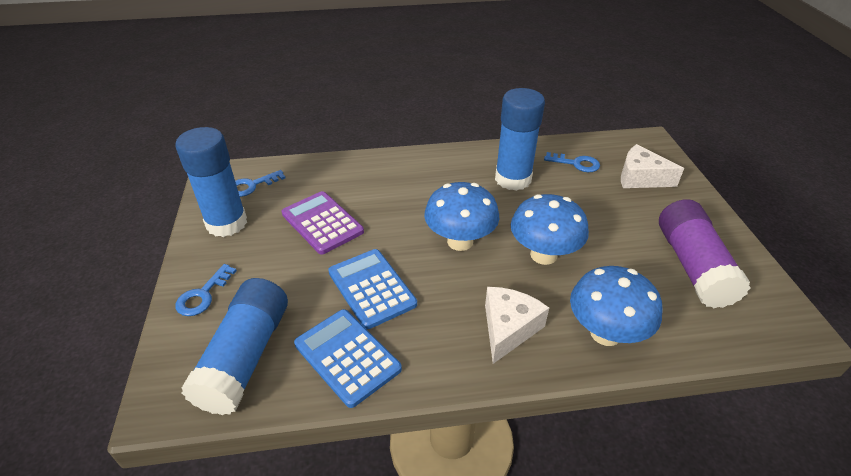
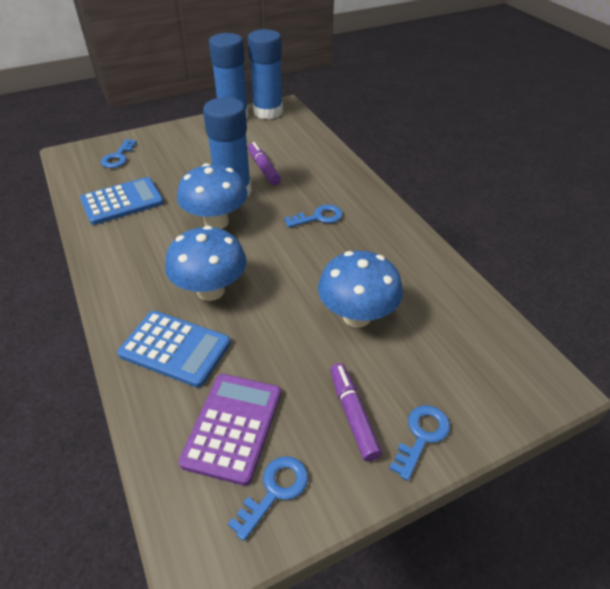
blue key: [175,264,237,316] [235,170,286,197] [544,152,600,172] = 3 -> [101,139,137,168] [228,456,308,541] [284,205,343,228] [389,405,450,481] = 4
purple glue stick: [659,199,751,308] = 1 -> none = 0
purple marker: none = 0 -> [248,142,281,185] [330,363,382,462] = 2
white cheese: [485,287,549,364] [621,144,684,188] = 2 -> none = 0

